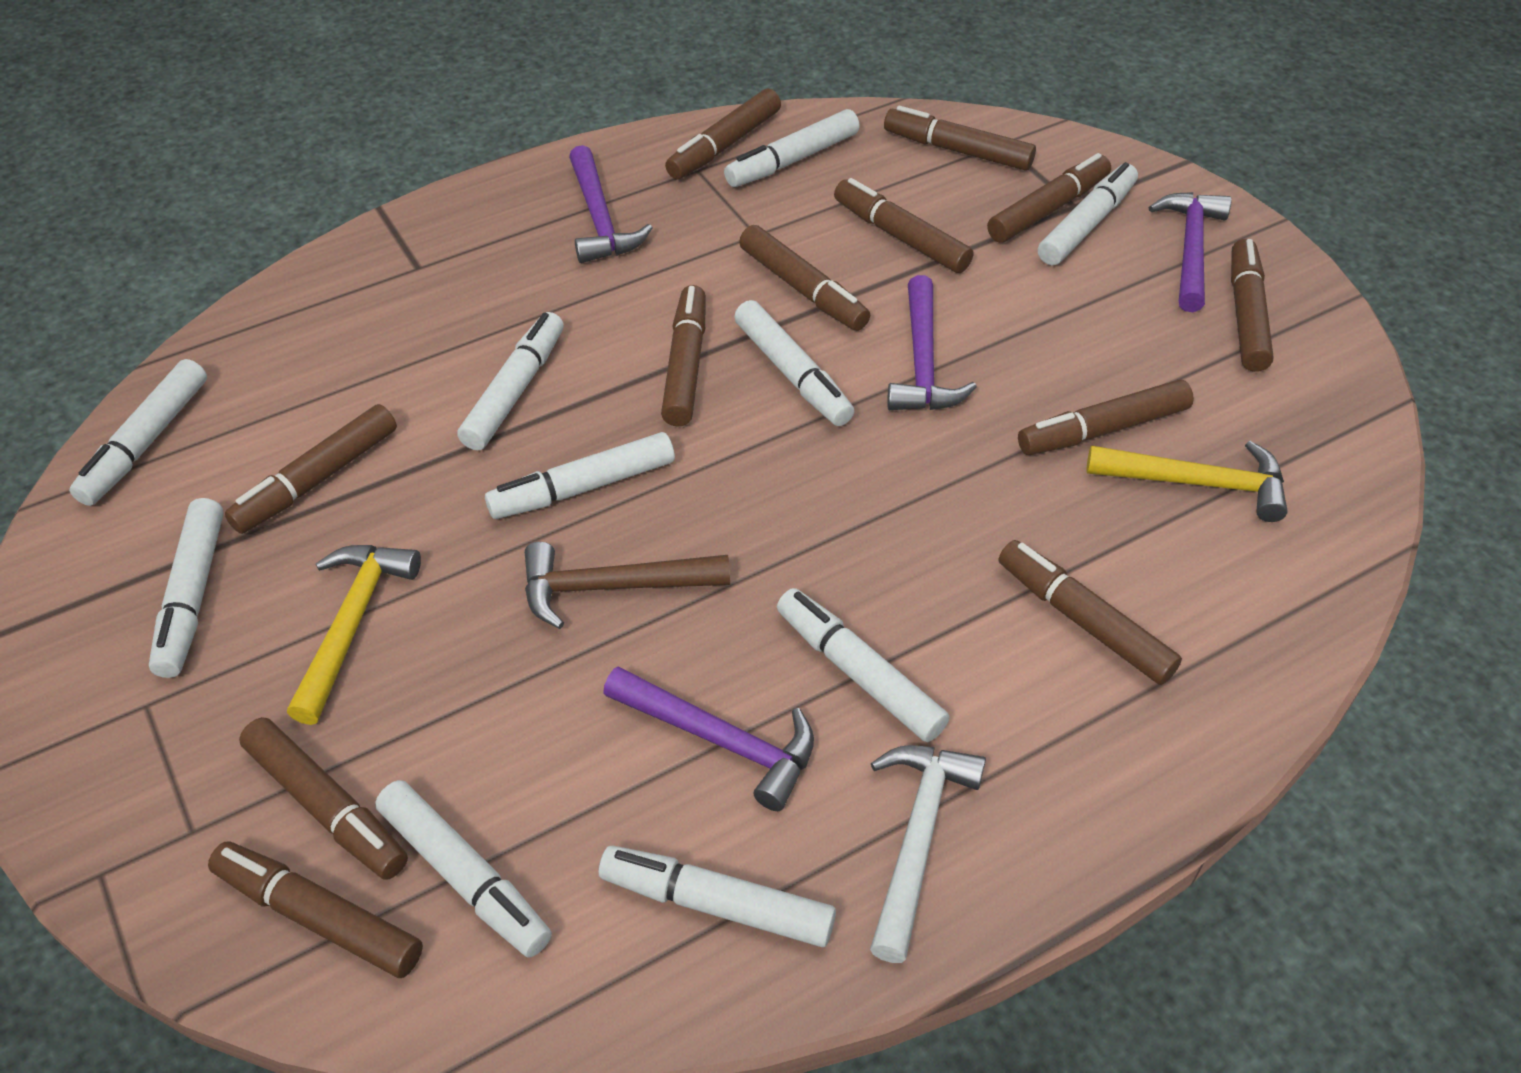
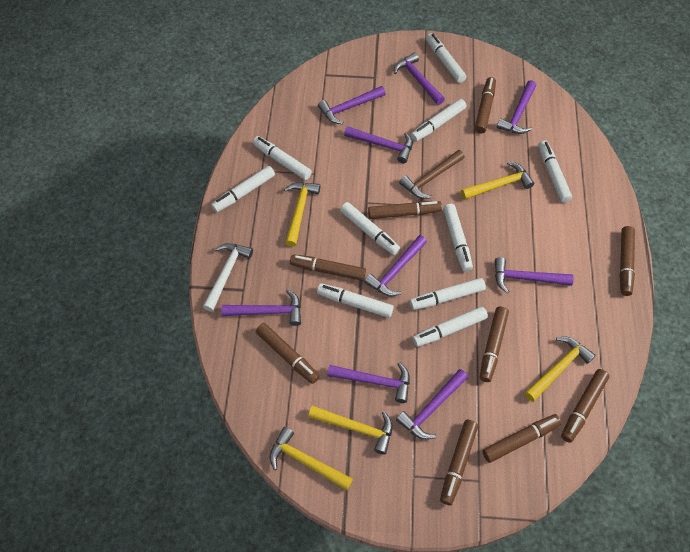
brown marker: [208,842,423,978] [225,404,397,534] [239,717,408,880] [661,285,706,427] [665,88,781,179] [739,225,870,331] [834,178,973,273] [884,106,1036,171] [987,153,1111,243] [999,540,1182,685] [1018,379,1194,455] [1231,239,1274,372] = 12 -> [256,323,320,384] [290,254,366,281] [368,201,442,219] [440,420,478,505] [475,77,496,134] [480,306,509,382] [482,414,561,463] [561,369,610,443] [619,226,635,296] = 9
purple hammer: [569,145,653,263] [603,666,814,811] [887,275,977,410] [1149,192,1232,312] = 4 -> [221,290,301,326] [318,86,385,124] [327,362,410,403] [344,126,413,163] [364,235,427,296] [394,52,445,105] [396,369,468,440] [495,257,574,293] [497,80,536,134] = 9
yellow hammer: [287,545,421,725] [1086,441,1288,522] = 2 -> [270,427,353,490] [284,182,320,247] [308,406,393,455] [461,161,534,200] [525,337,596,402] = 5

